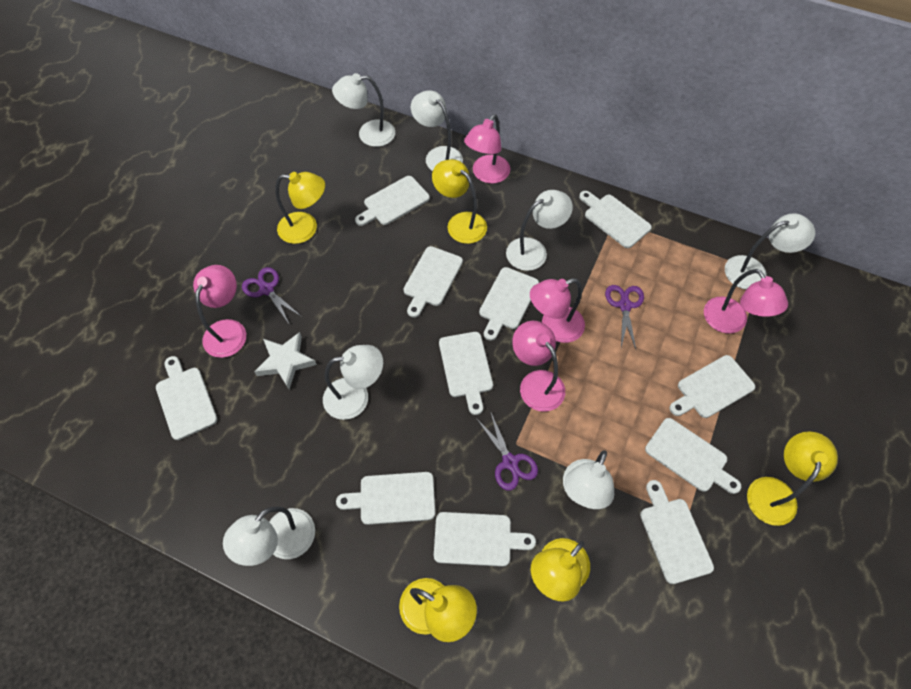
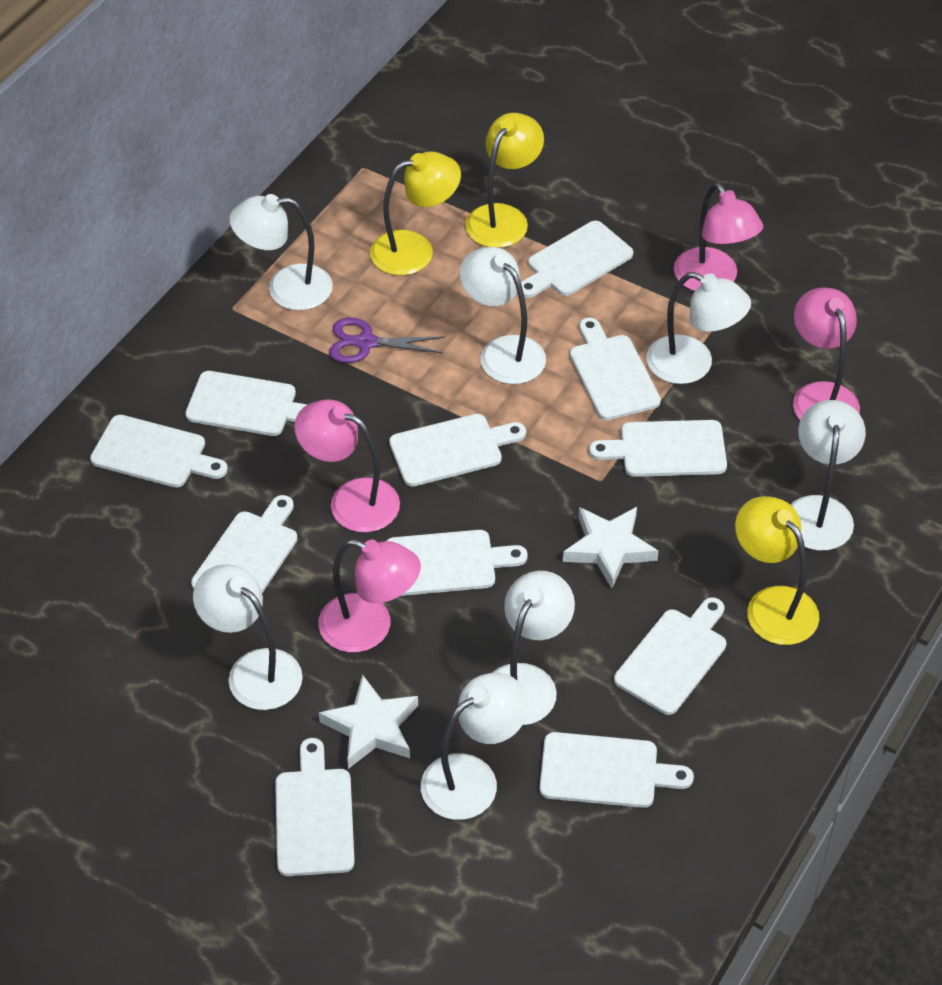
pink lamp: [193,265,246,358] [464,114,510,184] [512,321,565,412] [530,278,585,343] [704,269,788,334] = 5 -> [294,399,400,532] [318,539,421,652] [674,183,763,291] [793,288,860,420] = 4
purple scissors: [242,267,302,325] [476,411,538,491] [605,285,644,349] = 3 -> [329,318,445,363] = 1
white star: [254,332,317,389] = 1 -> [319,674,418,769] [563,507,659,589] = 2
yellow lamp: [275,172,325,244] [399,578,477,642] [432,159,487,244] [531,538,590,601] [747,431,838,526] = 5 -> [370,151,461,276] [465,113,544,248] [735,496,819,645] = 3

